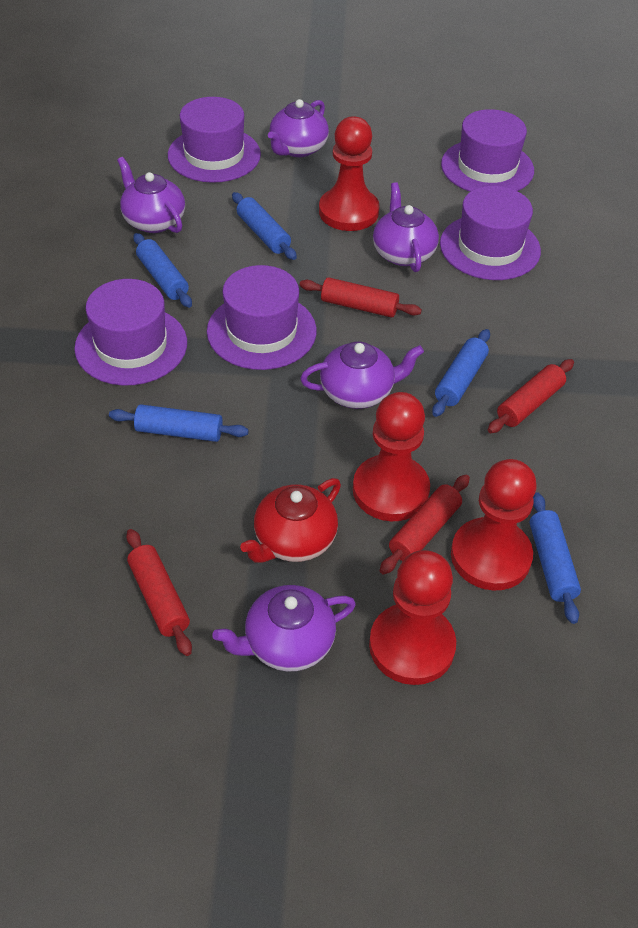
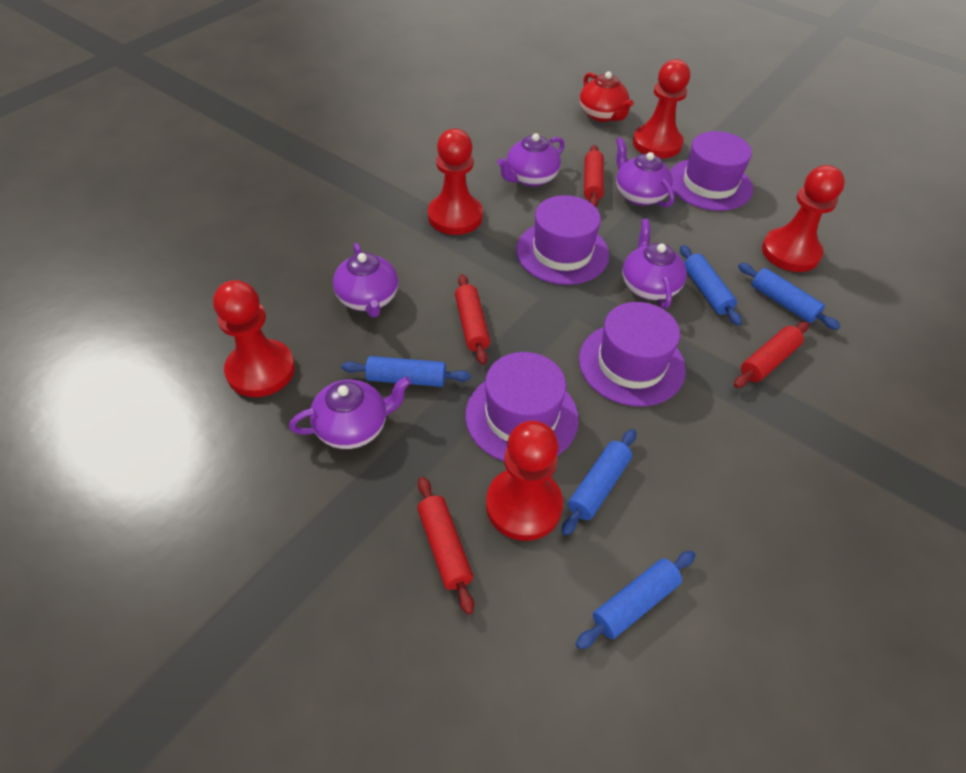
purple hat: [74,279,187,386] [168,97,261,183] [207,265,317,370] [440,186,541,280] [441,109,534,192] = 5 -> [465,352,579,461] [516,195,609,285] [579,302,686,406] [670,131,753,211] = 4
red pawn: [319,116,380,231] [353,392,430,521] [369,550,456,685] [451,459,536,590] = 4 -> [213,280,295,397] [428,129,483,235] [486,421,563,541] [633,59,690,158] [762,165,845,272] = 5

